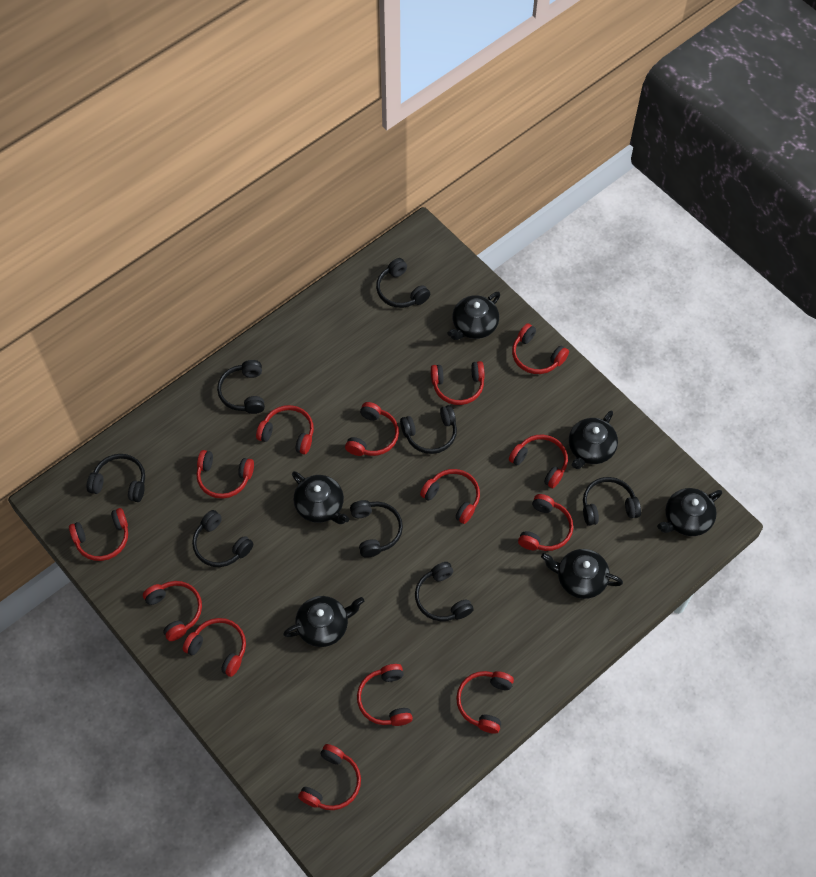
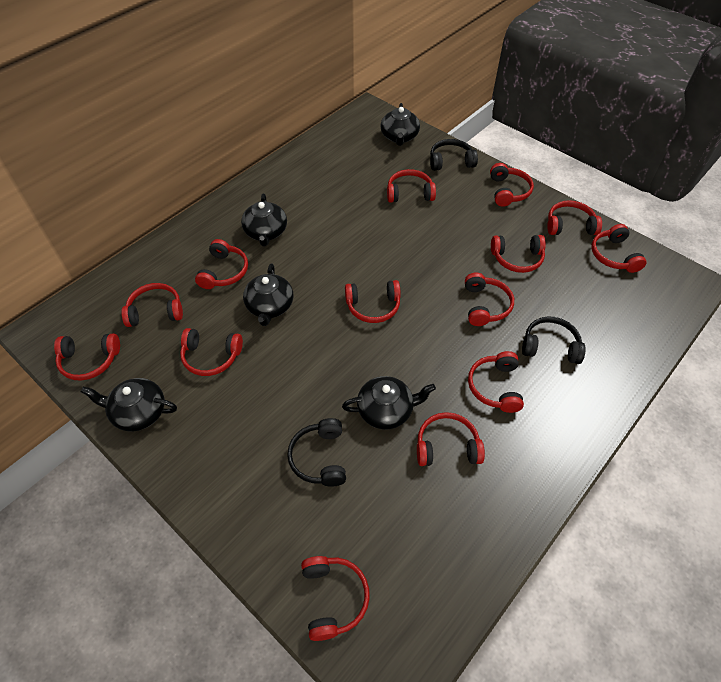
black headphones: [86,454,145,502] [192,510,253,567] [217,360,265,414] [350,500,403,558] [376,258,430,308] [400,405,457,454] [415,562,474,621] [583,477,641,526] = 8 -> [287,418,346,487] [430,139,478,171] [522,317,586,364] = 3
black teapot: [283,596,364,647] [292,471,349,524] [447,292,500,340] [541,549,623,599] [569,411,618,469] [657,488,722,536] = 6 -> [81,378,177,431] [241,193,287,246] [243,264,293,326] [342,376,436,430] [380,103,420,146] = 5

